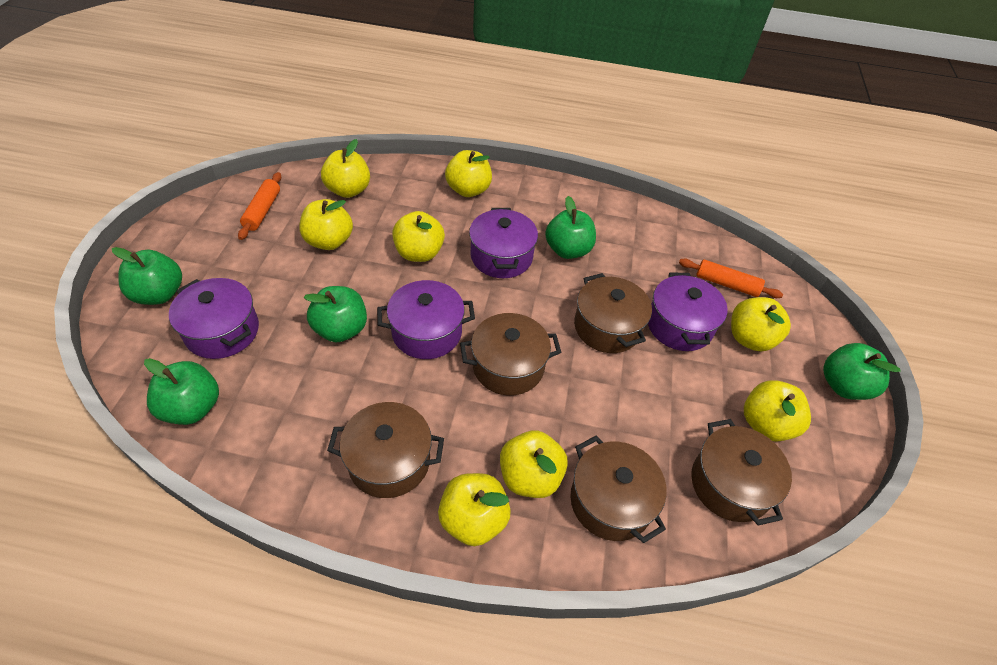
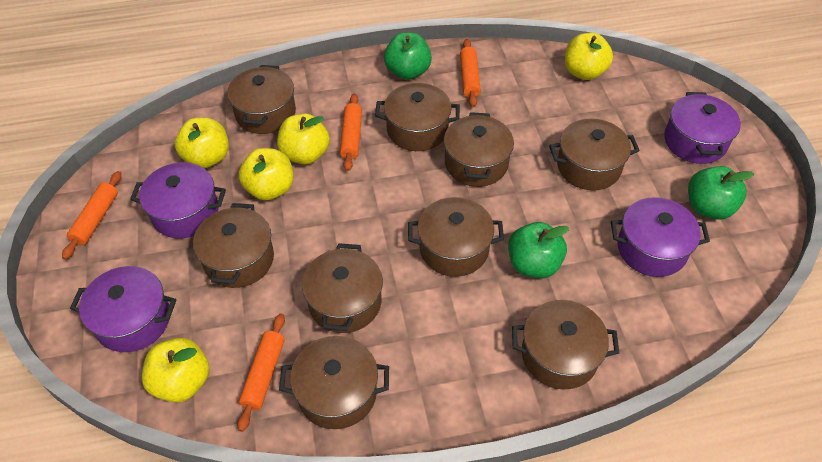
brown pot: [327,402,444,498] [460,313,561,396] [570,435,667,543] [574,273,652,353] [691,419,792,526] = 5 -> [193,203,274,288] [227,65,296,134] [279,336,389,429] [302,243,383,333] [375,83,460,151] [408,197,504,277] [444,112,514,187] [512,300,619,389] [549,119,640,190] = 9
green apple: [112,247,182,305] [144,358,219,425] [304,286,367,342] [545,196,596,259] [823,343,901,400] = 5 -> [384,32,432,80] [508,222,569,278] [688,166,754,220] = 3
orange rolling pin: [238,172,282,240] [679,258,783,298] = 2 -> [62,171,122,260] [237,313,285,432] [340,94,362,171] [460,39,481,107] = 4
yellow apple: [299,199,353,250] [321,139,370,198] [392,211,445,262] [438,473,511,546] [445,150,492,197] [500,430,568,498] [731,297,791,352] [744,380,811,442] = 8 -> [142,338,209,402] [175,118,229,168] [238,148,293,200] [277,114,330,165] [565,33,613,80] = 5

